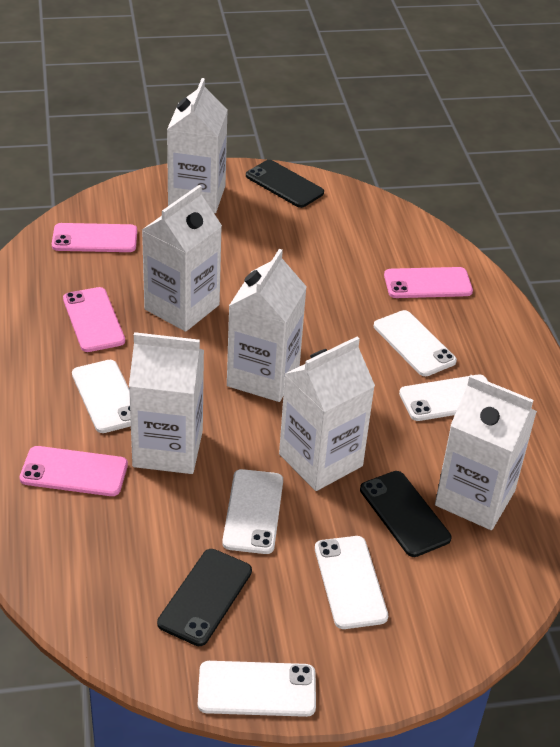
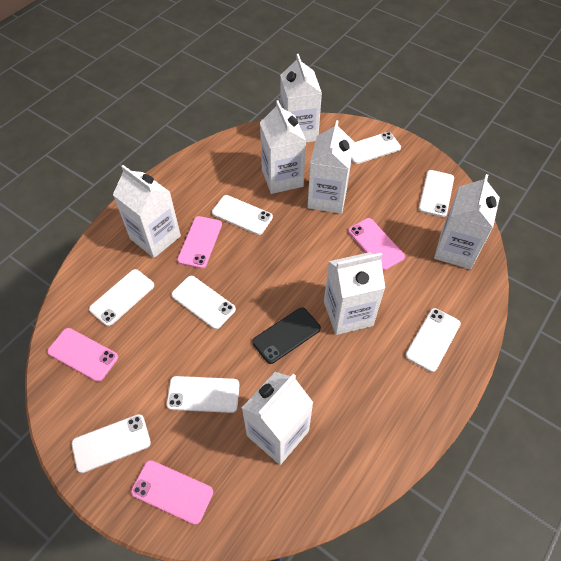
black phone: [157,549,252,646] [246,160,324,208] [360,471,451,557] = 3 -> [252,307,321,364] = 1
white carton: [129,332,204,474] [142,185,222,332] [167,78,228,213] [227,249,307,402] [279,337,375,491] [435,375,537,530] = 6 -> [113,165,181,258] [242,372,313,465] [260,100,306,194] [280,54,322,143] [307,120,354,214] [324,252,385,335] [434,174,500,269] = 7
white phone: [72,360,131,433] [198,661,316,717] [222,469,283,554] [315,536,388,629] [374,310,457,376] [399,375,488,421] = 6 -> [71,414,151,473] [89,269,154,326] [166,376,240,413] [171,276,236,329] [212,195,273,235] [351,132,401,164] [405,308,461,372] [419,170,454,217] = 8

